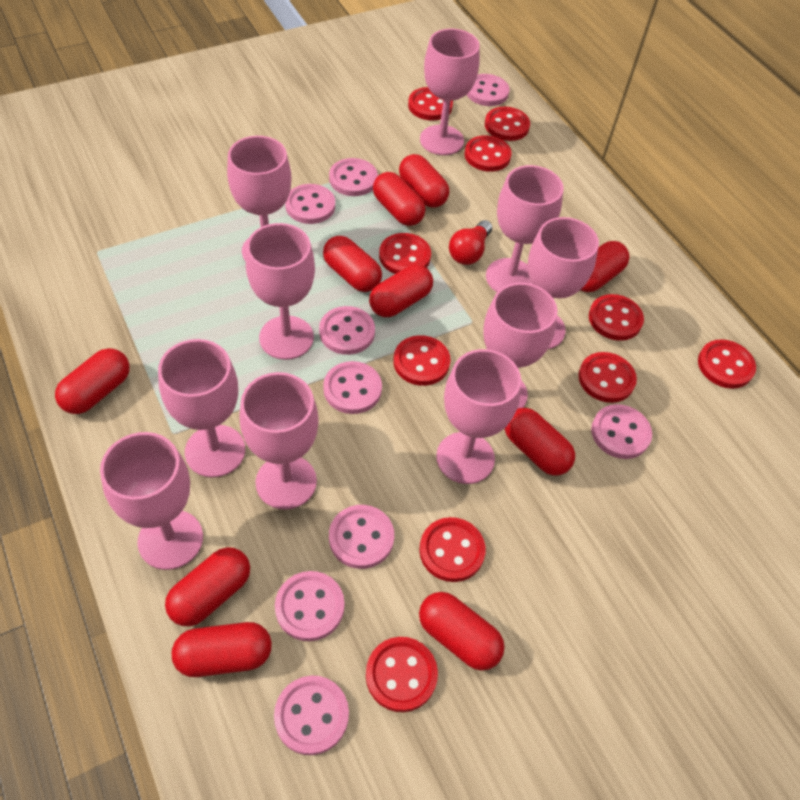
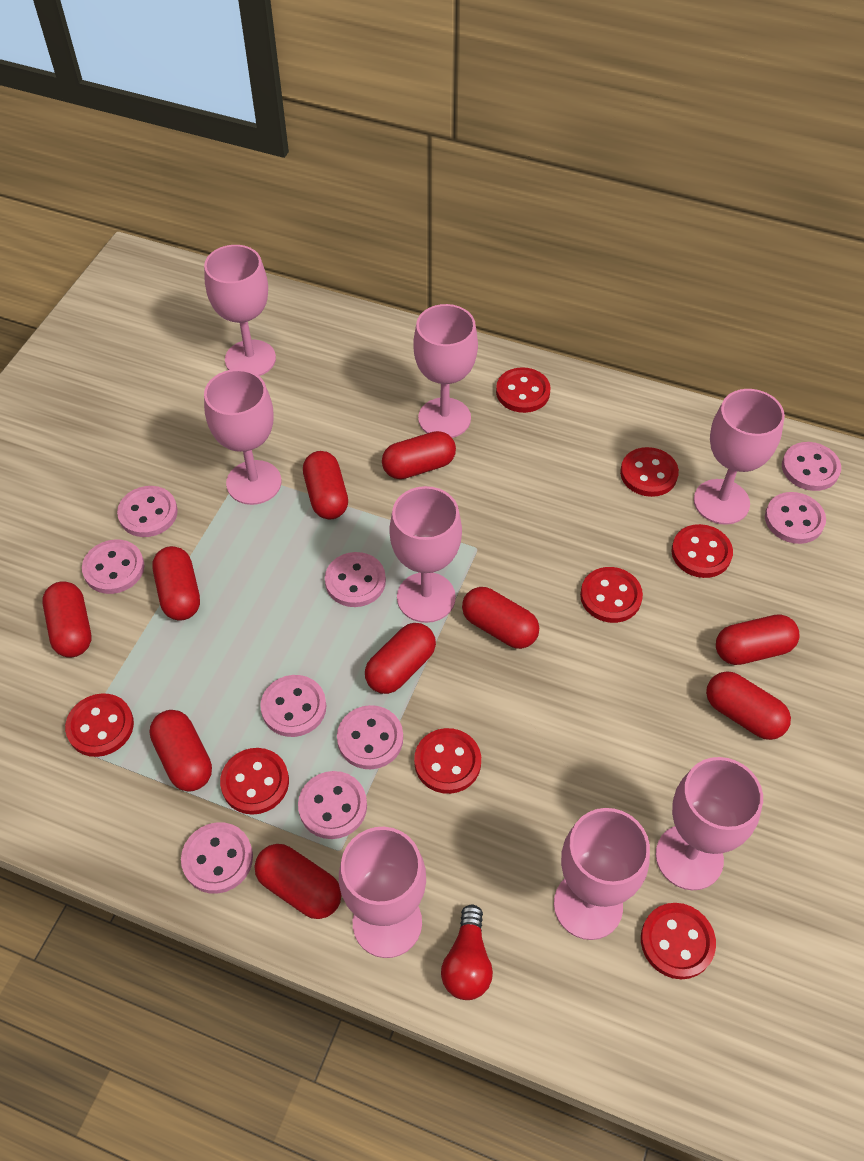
pink goblet: [100,432,203,570] [158,339,245,478] [227,136,291,262] [239,372,319,510] [246,223,315,360] [420,29,480,155] [436,349,521,484] [483,283,558,409] [486,165,564,292] [528,217,599,349] = 10 -> [204,245,276,376] [204,369,281,505] [339,827,426,958] [389,486,462,623] [413,304,478,438] [554,808,650,940] [656,757,763,890] [694,389,785,525] = 8
red button: [366,637,438,712] [379,233,431,274] [393,335,450,386] [408,87,453,121] [419,517,485,582] [464,135,512,172] [485,107,530,141] [578,352,637,403] [589,294,644,341] [698,339,756,389] = 10 -> [65,693,134,757] [220,748,289,815] [414,728,481,794] [496,367,551,413] [580,567,643,623] [620,447,679,497] [641,903,716,979] [671,524,733,578] = 8

